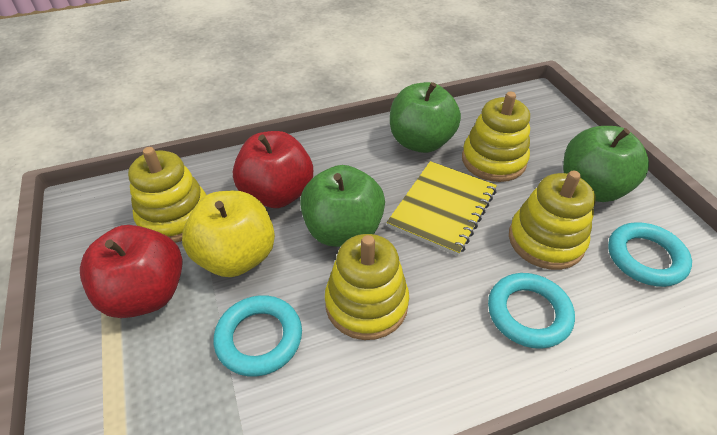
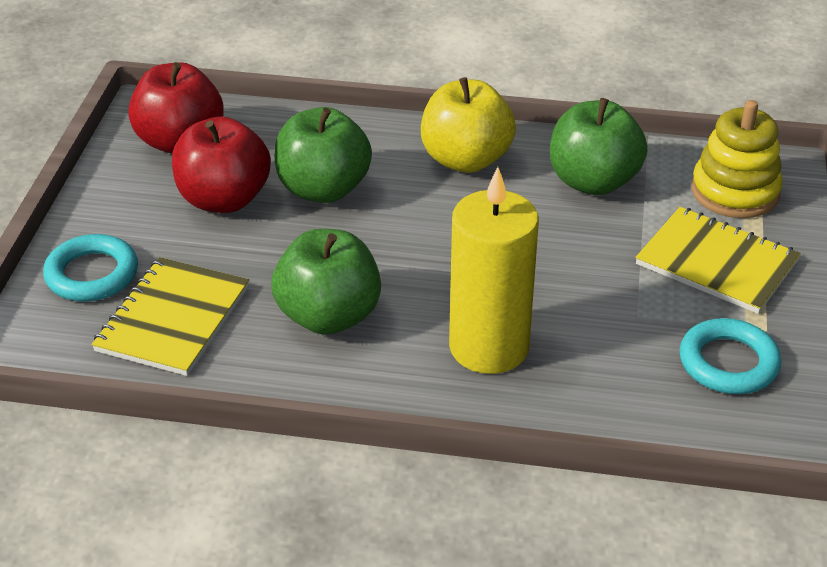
turquoise ring: [214,295,302,377] [488,273,575,349] [608,222,692,287] = 3 -> [43,234,138,301] [680,318,782,394] = 2
yellow candle: none = 0 -> [449,167,539,374] = 1
yellow notebook: [387,161,497,256] = 1 -> [92,257,249,376] [635,207,801,314] = 2
yellow stacking toy: [128,147,207,243] [325,234,409,340] [462,92,530,182] [509,171,596,270] = 4 -> [692,100,783,218] = 1

